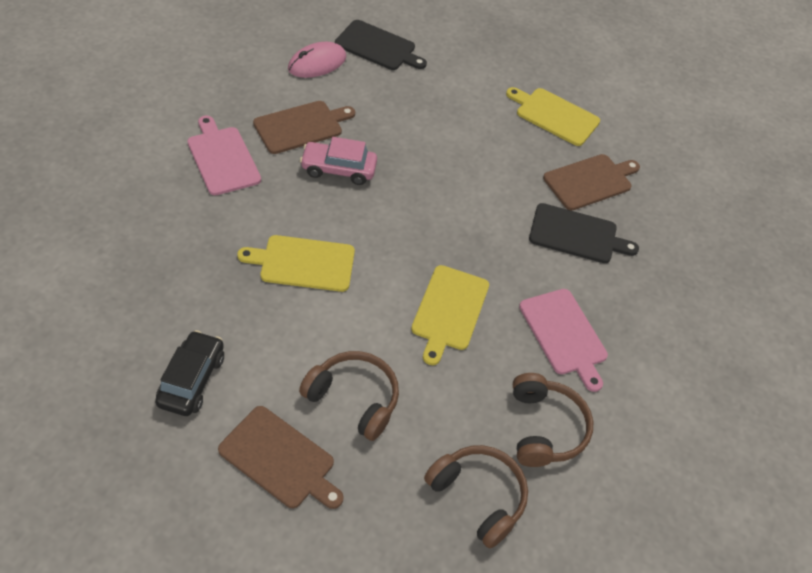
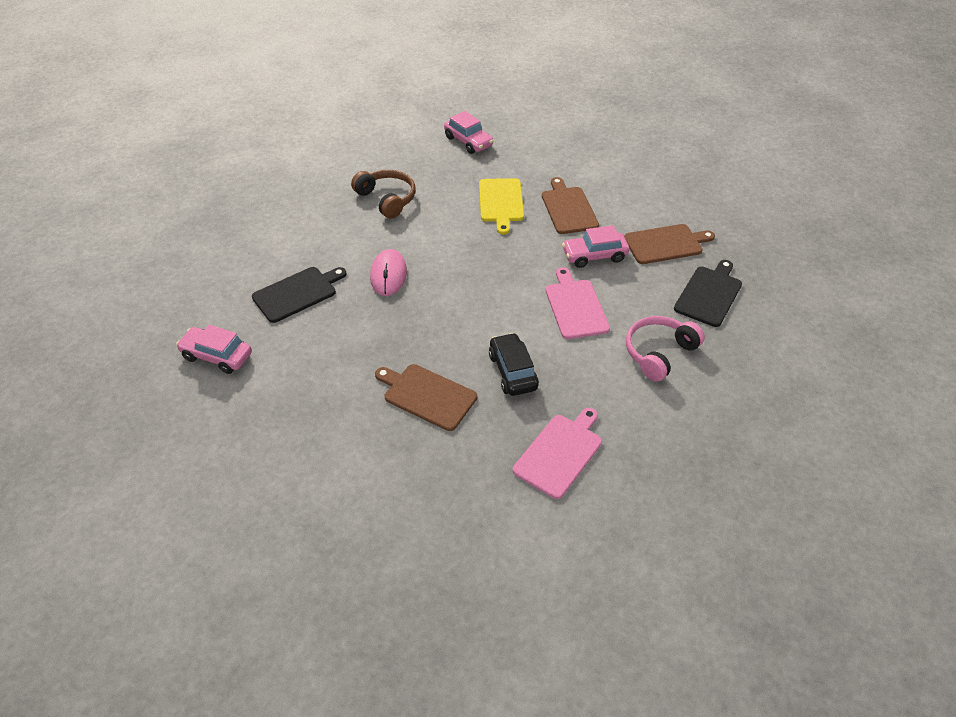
brown headphones: [299,351,399,441] [424,445,528,548] [513,373,593,467] = 3 -> [351,170,415,219] = 1
pink car: [300,137,377,185] = 1 -> [176,325,252,374] [444,111,494,154] [562,225,629,268] = 3
pink headphones: none = 0 -> [626,316,705,382] = 1
yellow cutting board: [237,235,355,292] [411,265,489,365] [506,87,600,146] = 3 -> [479,178,524,235] = 1

